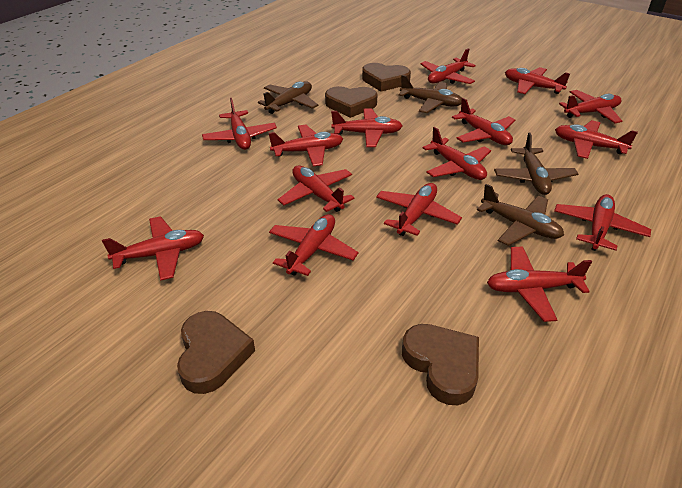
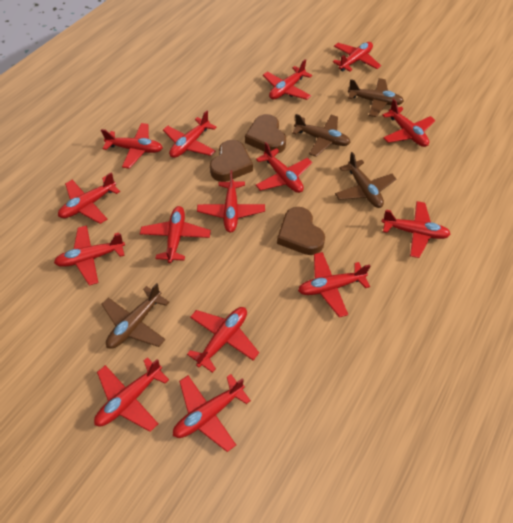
brown heart: [177,311,255,394] [325,86,378,118] [362,63,411,92] [402,324,479,405] = 4 -> [210,140,253,182] [245,114,286,154] [277,207,325,255] = 3

